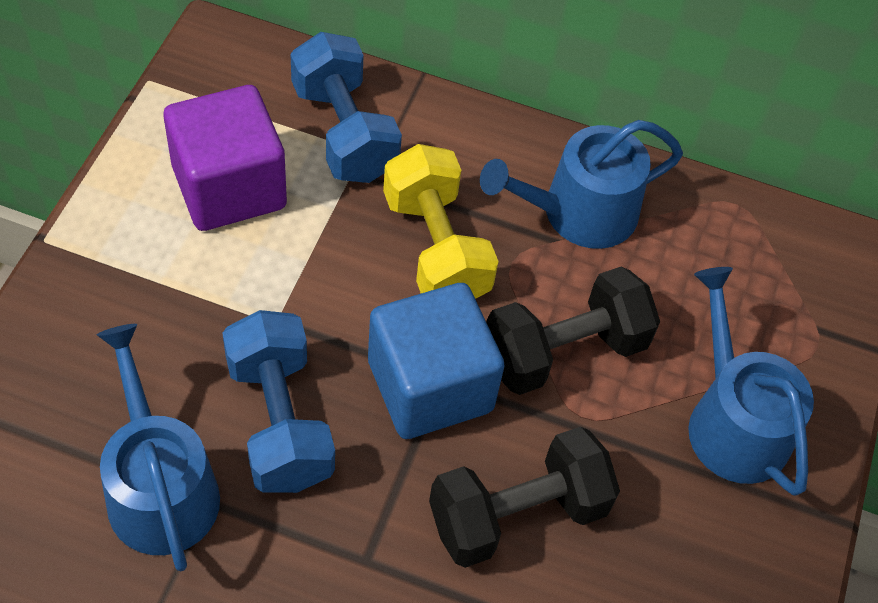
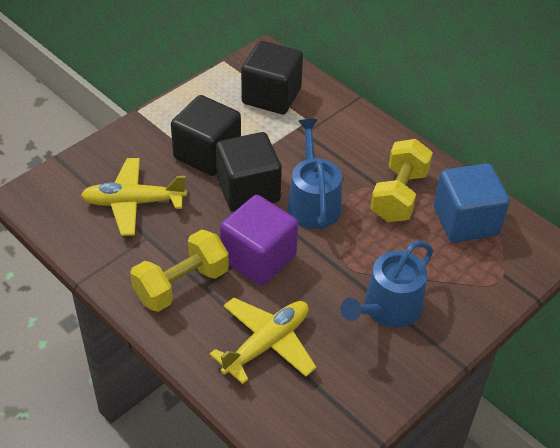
black cube: none = 0 -> [171,95,241,176] [216,132,282,212] [241,41,303,114] = 3
black dumbbell: [429,427,620,568] [486,266,660,395] = 2 -> none = 0
blue dumbbell: [222,310,335,493] [290,32,402,183] = 2 -> none = 0
blue watering can: [97,324,220,571] [480,120,683,249] [688,267,814,496] = 3 -> [287,119,342,229] [340,241,433,328] = 2
yellow dumbbell: [383,144,499,299] = 1 -> [130,229,229,312] [371,139,433,222] = 2
yellow plane: none = 0 -> [81,158,187,236] [210,298,317,384] = 2

